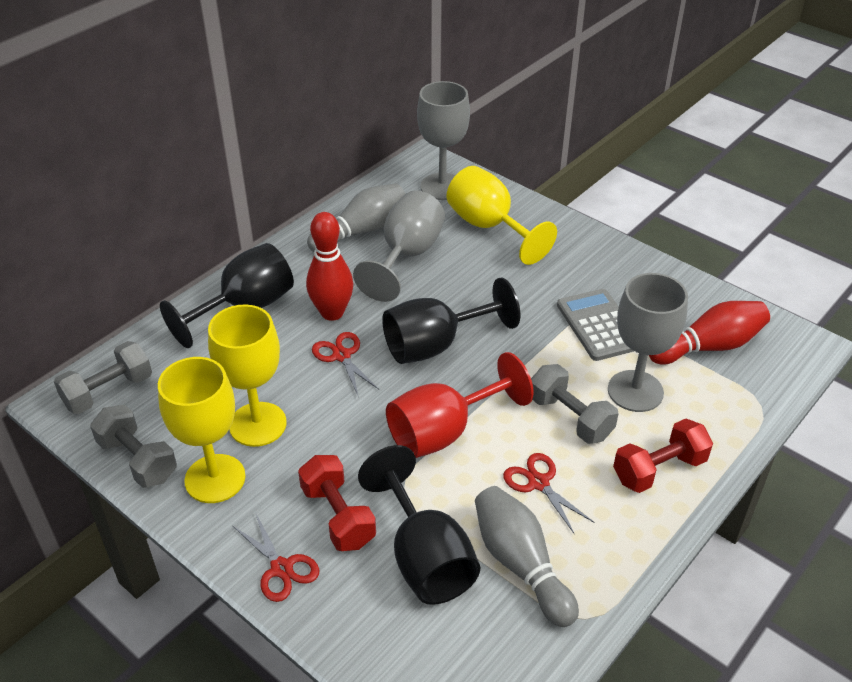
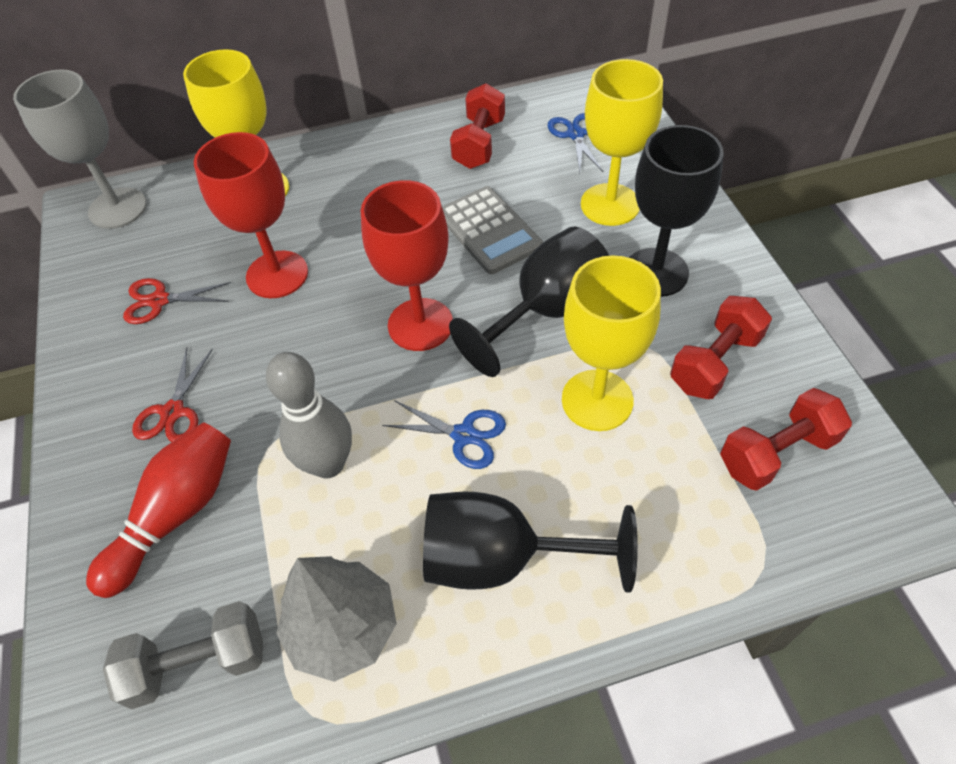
blue scissors: none = 0 -> [382,400,506,469] [548,113,603,172] = 2
grey bowling pin: [307,183,405,252] [475,486,579,627] = 2 -> [266,352,352,478] = 1
grey dumbbell: [54,341,152,414] [90,405,177,488] [531,364,618,444] = 3 -> [103,601,263,709] = 1
grey goblet: [353,191,445,302] [417,81,470,200] [608,273,688,412] = 3 -> [13,69,147,229] = 1
grey tree: none = 0 -> [276,556,397,682] = 1
red bowling pin: [306,212,353,321] [649,301,770,365] = 2 -> [86,422,231,598] = 1
red dumbbell: [298,455,376,551] [613,419,713,493] = 2 -> [450,83,505,169] [670,296,772,399] [720,388,852,491] = 3
red goblet: [386,352,534,458] = 1 -> [194,132,308,298] [361,180,453,351] = 2
red scissors: [233,512,319,602] [312,332,379,395] [503,453,594,533] = 3 -> [123,278,231,324] [132,348,213,442] = 2

